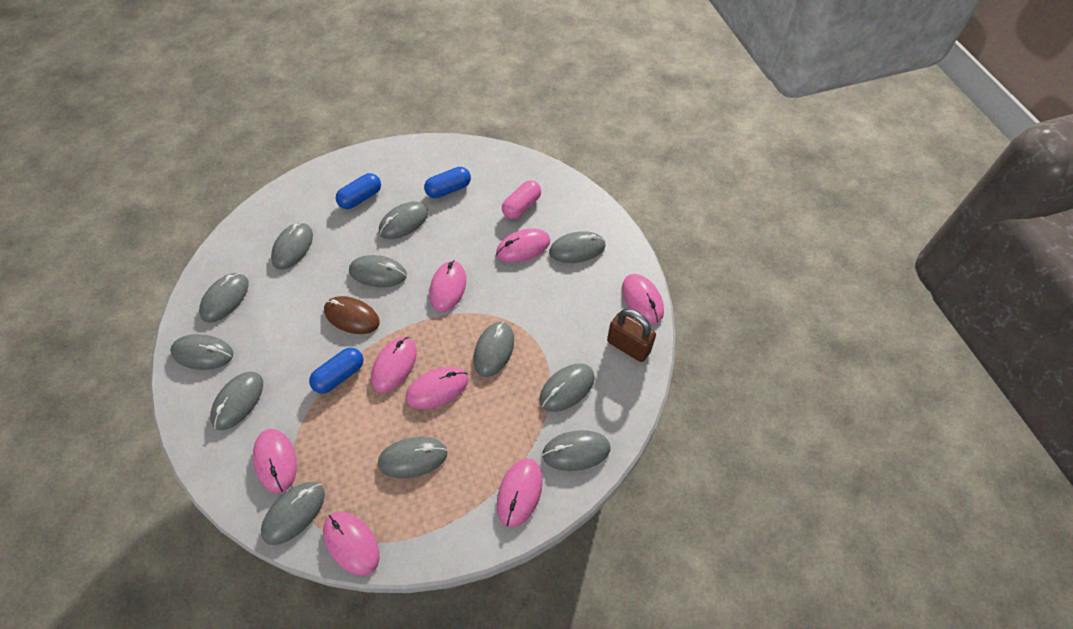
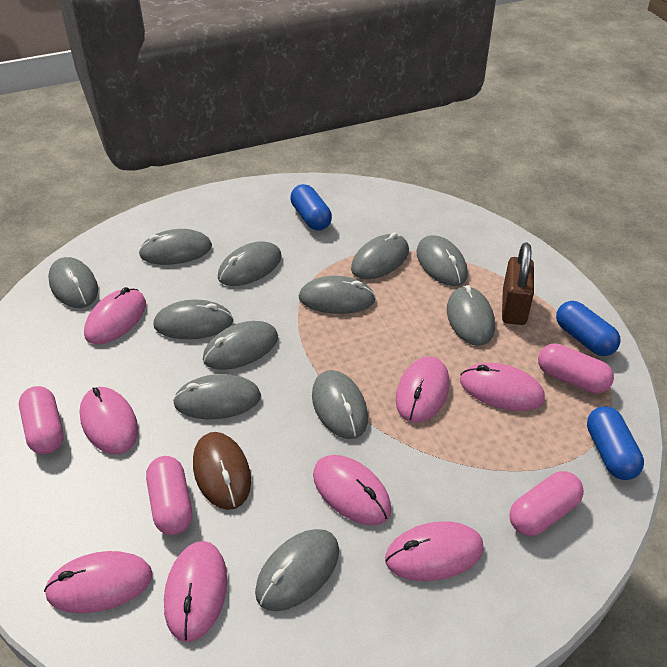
pink capsule: [502,180,541,219] = 1 -> [19,386,64,454] [146,456,192,535] [510,471,584,536] [538,344,614,393] = 4

